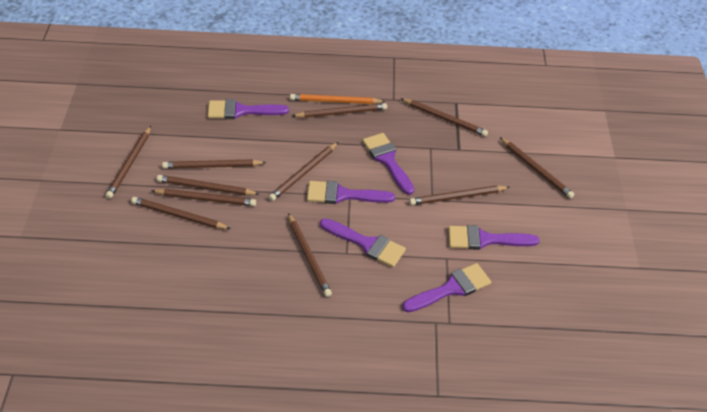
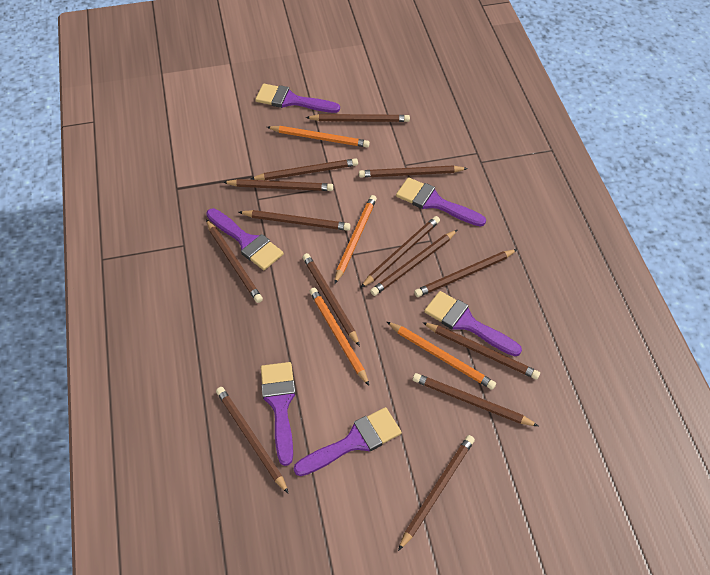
brown pencil: [106,126,151,199] [131,197,231,229] [151,189,256,206] [157,175,259,196] [162,159,267,169] [269,142,338,201] [288,213,332,297] [292,103,387,118] [400,98,488,136] [409,185,510,205] [500,137,574,199] = 11 -> [206,219,263,303] [216,387,289,494] [223,179,333,191] [239,210,351,231] [251,158,358,180] [302,253,360,346] [305,114,410,122] [359,165,468,178] [361,216,440,288] [370,230,457,296] [398,435,475,551] [413,373,538,426] [414,249,518,297] [422,322,540,379] = 14
orange pencil: [290,94,386,104] = 1 -> [267,126,370,147] [309,288,369,386] [334,195,377,284] [387,322,496,390] = 4

